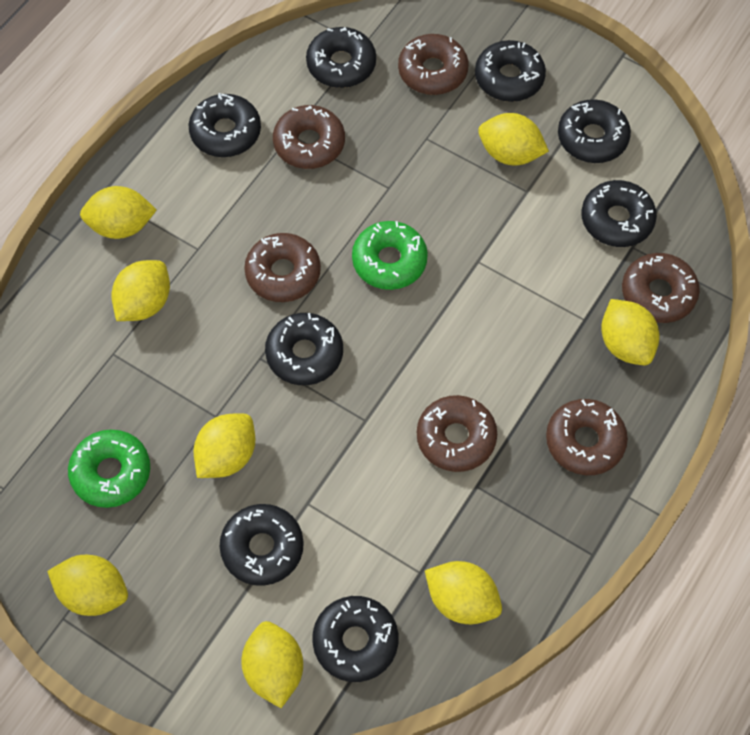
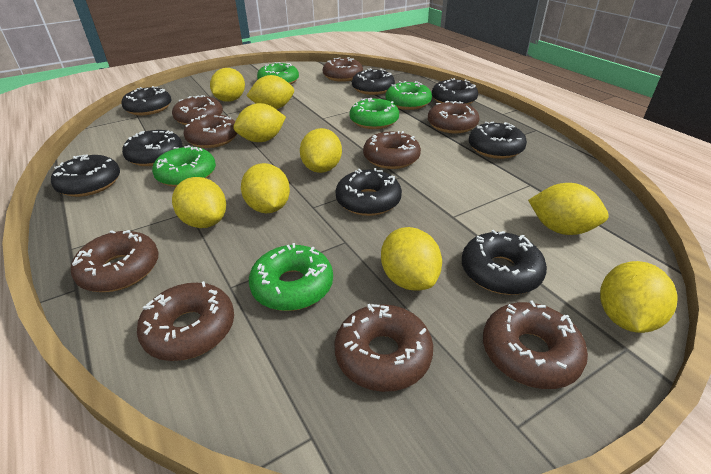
brown donut: [244,233,321,302] [273,105,345,169] [398,34,469,95] [417,395,497,472] [546,399,628,475] [622,253,700,323] = 6 -> [71,230,158,292] [137,281,234,361] [172,95,223,125] [183,114,237,148] [323,57,363,82] [335,304,433,392] [363,131,421,169] [428,101,479,134] [483,300,588,389] = 9
green donut: [68,430,150,508] [352,221,428,290] = 2 -> [152,145,216,187] [249,243,333,311] [257,62,299,85] [349,98,399,129] [386,81,432,110] = 5
yellow lemon: [47,555,128,616] [80,186,157,239] [112,260,170,321] [194,413,255,478] [241,621,303,708] [425,561,502,624] [478,113,549,165] [601,299,660,365] = 8 -> [172,177,226,228] [210,68,245,102] [234,103,286,142] [241,163,290,213] [247,75,294,109] [300,128,342,173] [381,227,442,291] [528,183,609,235] [600,261,678,333] = 9

